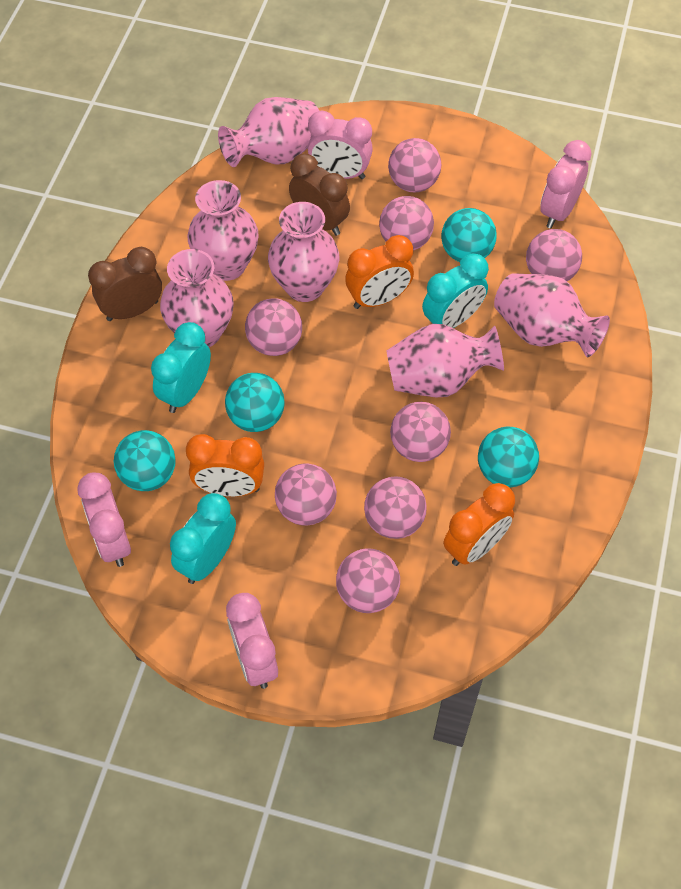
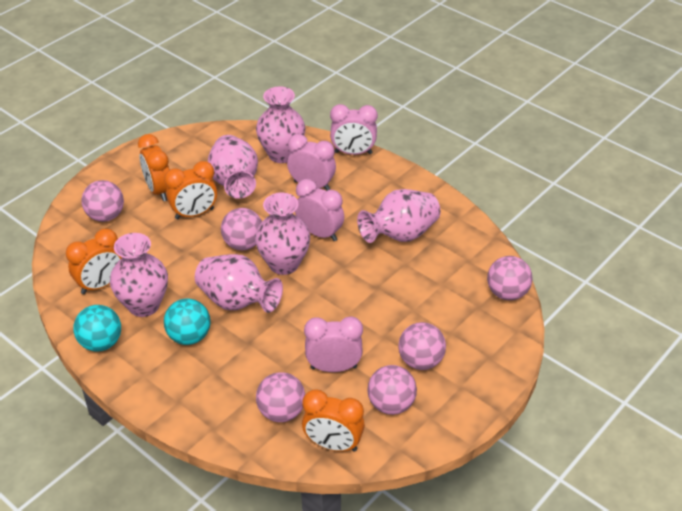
brown clock: [88,247,162,321] [289,154,350,236] = 2 -> none = 0
orange clock: [186,434,264,497] [345,235,414,309] [444,483,515,566] = 3 -> [66,229,122,294] [138,134,170,201] [164,161,217,219] [302,389,365,452] = 4
pink ball: [245,298,302,356] [275,464,337,525] [336,548,400,613] [364,476,427,539] [379,196,434,250] [388,138,442,192] [390,402,451,462] [526,229,582,281] = 8 -> [81,180,124,222] [221,208,262,250] [256,372,305,422] [367,365,417,415] [398,322,446,370] [487,256,532,300] = 6
turquoise ball: [114,430,176,491] [225,373,285,432] [441,208,497,262] [478,427,539,488] = 4 -> [74,305,121,352] [164,298,211,345] = 2
turquoise clock: [151,322,211,413] [170,493,236,584] [422,253,489,328] = 3 -> none = 0

